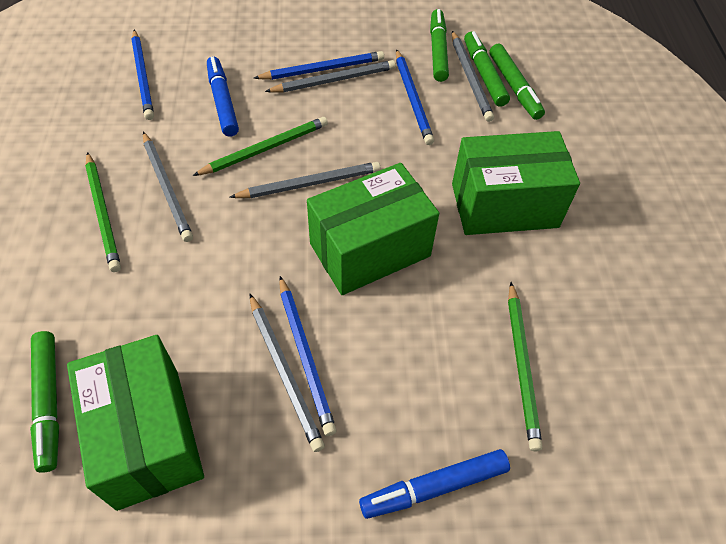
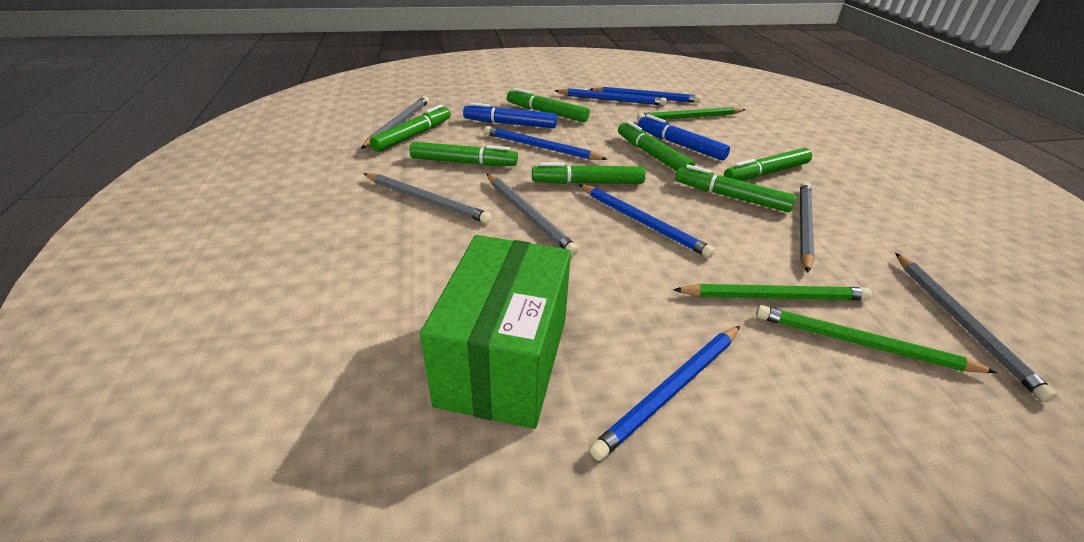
blue pencil: [131,30,154,120] [254,51,384,80] [279,276,336,436] [396,49,434,145] = 4 -> [484,126,607,160] [554,88,667,106] [579,184,715,258] [589,87,701,103] [589,326,740,461] = 5
green box: [67,335,204,511] [307,163,439,295] [452,131,580,235] = 3 -> [420,235,571,429] = 1
green marker: [30,331,59,473] [430,9,449,82] [464,31,510,107] [489,44,545,120] = 4 -> [370,105,451,152] [410,142,518,166] [507,88,590,122] [532,162,646,184] [618,121,695,171] [675,164,796,212] [724,148,812,181] = 7

